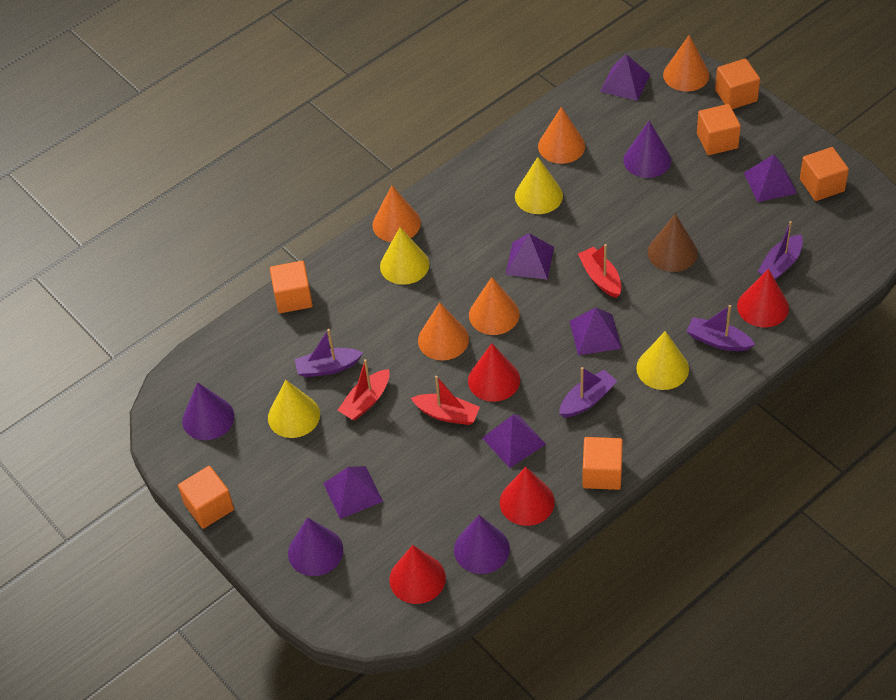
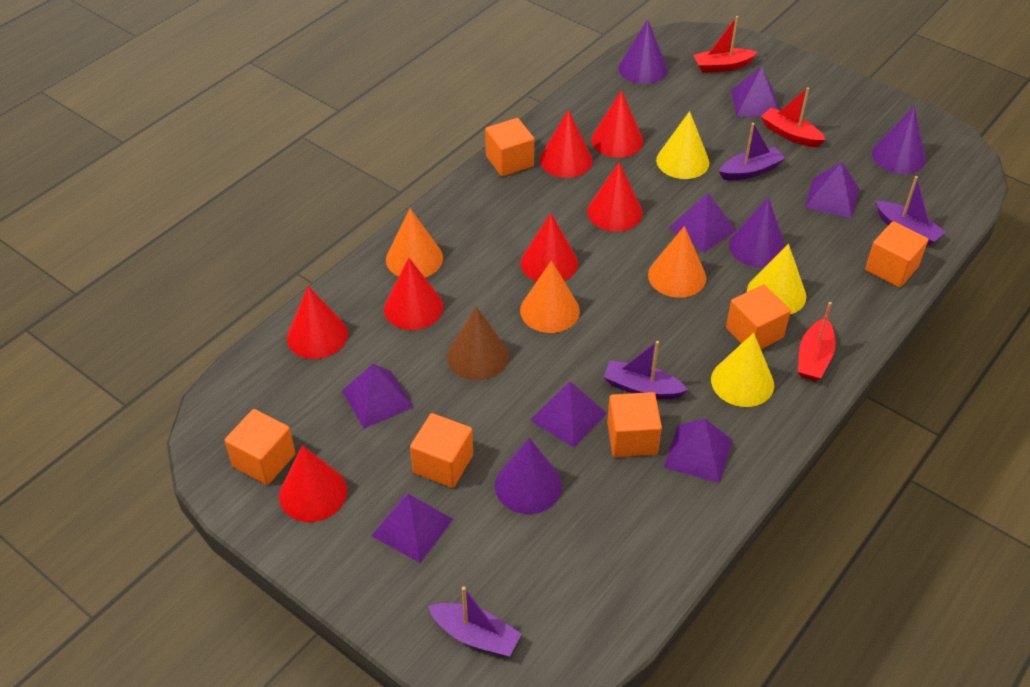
orange cone: [373,186,421,242] [418,302,469,360] [469,277,519,335] [538,107,585,164] [663,35,709,91] = 5 -> [386,209,443,277] [520,260,580,333] [648,226,706,298] = 3
purple pyramid: [323,466,383,519] [482,415,546,468] [505,233,554,280] [570,308,622,355] [600,54,650,101] [744,155,797,202] = 6 -> [342,364,414,428] [371,494,453,563] [530,382,607,448] [664,419,732,483] [669,193,736,252] [731,67,778,117] [805,162,859,218] = 7
red cone: [389,545,446,604] [468,343,520,402] [500,467,555,526] [737,269,789,327] = 4 -> [279,445,347,522] [287,286,348,359] [384,258,443,330] [521,213,578,282] [540,110,593,178] [587,162,643,232] [591,90,643,158] = 7
yellow cone: [268,380,320,438] [380,227,429,285] [515,157,563,214] [636,331,689,390] = 4 -> [656,111,710,179] [711,333,774,407] [747,244,806,314] = 3

